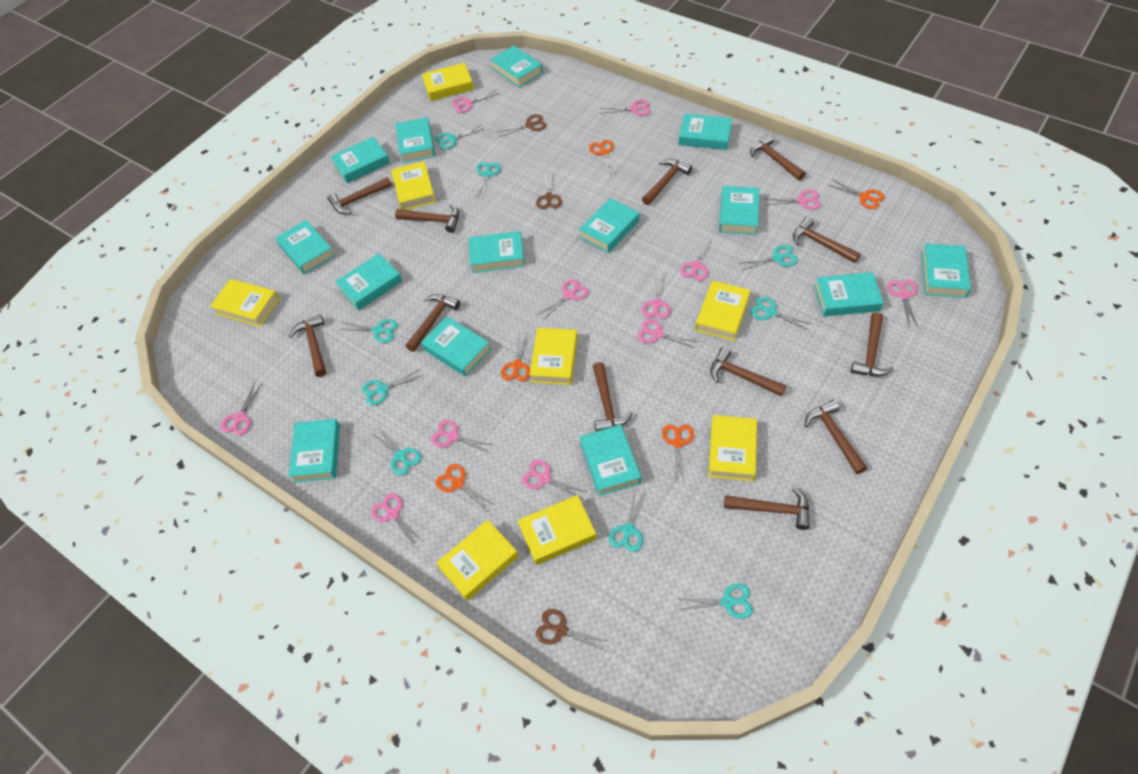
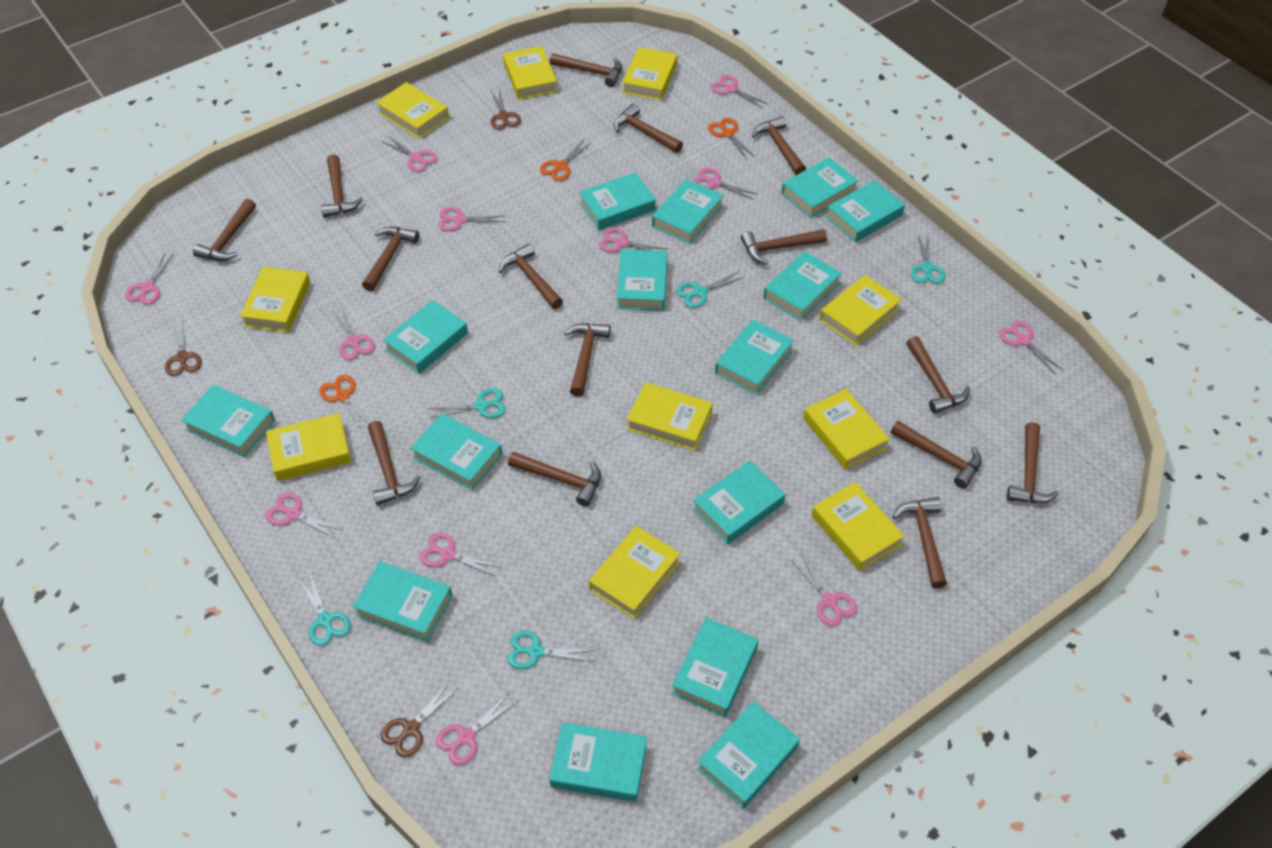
brown hammer: [289,314,326,377] [327,177,392,214] [395,204,459,233] [406,294,460,352] [593,362,633,431] [642,159,692,205] [710,347,786,396] [724,487,810,530] [750,134,806,181] [793,217,861,263] [805,400,867,474] [851,312,894,376] = 12 -> [193,199,256,261] [321,154,363,218] [362,227,419,291] [368,421,420,506] [499,243,563,309] [508,452,601,507] [550,53,622,87] [564,323,611,397] [614,104,683,153] [741,229,827,265] [752,116,806,175] [891,421,982,489] [892,497,947,588] [906,336,970,414] [1007,422,1059,504] = 15
orange scissors: [436,464,495,510] [501,333,530,381] [589,140,617,176] [662,424,694,484] [829,179,884,209] = 5 -> [319,375,370,430] [540,140,592,181] [708,118,755,159] = 3
turquoise book: [276,220,335,274] [289,419,340,483] [330,137,390,183] [335,253,402,310] [395,117,435,163] [421,316,491,377] [469,231,525,273] [490,45,543,88] [579,198,639,253] [580,424,641,496] [678,114,733,150] [719,186,759,235] [814,272,884,317] [921,243,971,298] = 14 -> [181,385,275,457] [353,561,453,642] [383,300,468,374] [410,413,502,490] [549,722,647,802] [579,172,656,230] [617,249,667,311] [652,179,724,244] [672,617,759,717] [692,460,785,545] [697,701,800,809] [715,319,794,395] [763,251,842,321] [781,157,859,218] [826,180,905,242] = 15
turquoise scissors: [339,319,397,343] [362,369,423,405] [370,427,421,475] [435,125,485,150] [475,162,501,199] [609,490,645,552] [679,583,753,619] [739,245,798,270] [751,297,811,330] = 9 -> [299,574,351,646] [428,388,506,418] [507,631,596,669] [676,271,745,308] [911,234,945,284] = 5
yellow book: [210,279,279,327] [391,161,436,210] [422,63,474,101] [436,520,518,601] [518,495,597,565] [529,328,578,385] [695,280,751,341] [709,415,757,481] = 8 -> [240,267,311,332] [266,413,351,481] [376,82,449,139] [503,46,558,100] [589,526,680,619] [622,47,677,101] [627,382,713,451] [803,389,889,470] [812,482,904,571] [820,275,902,346] = 10

